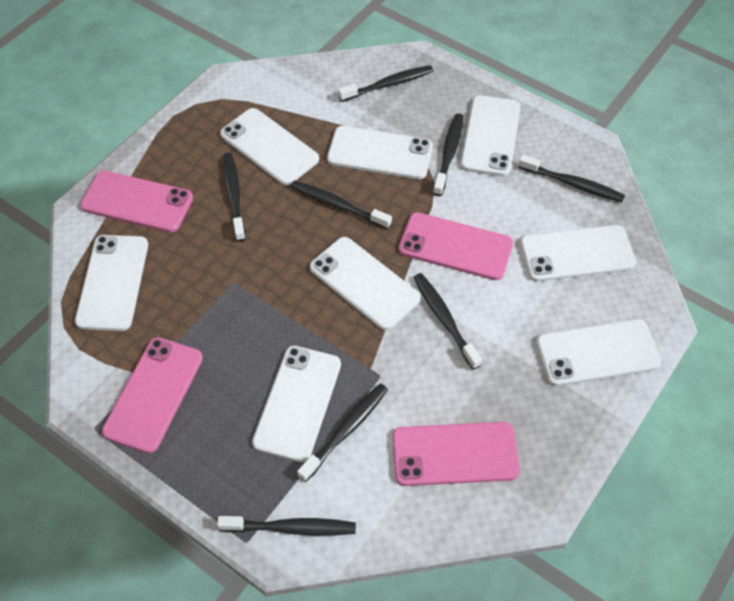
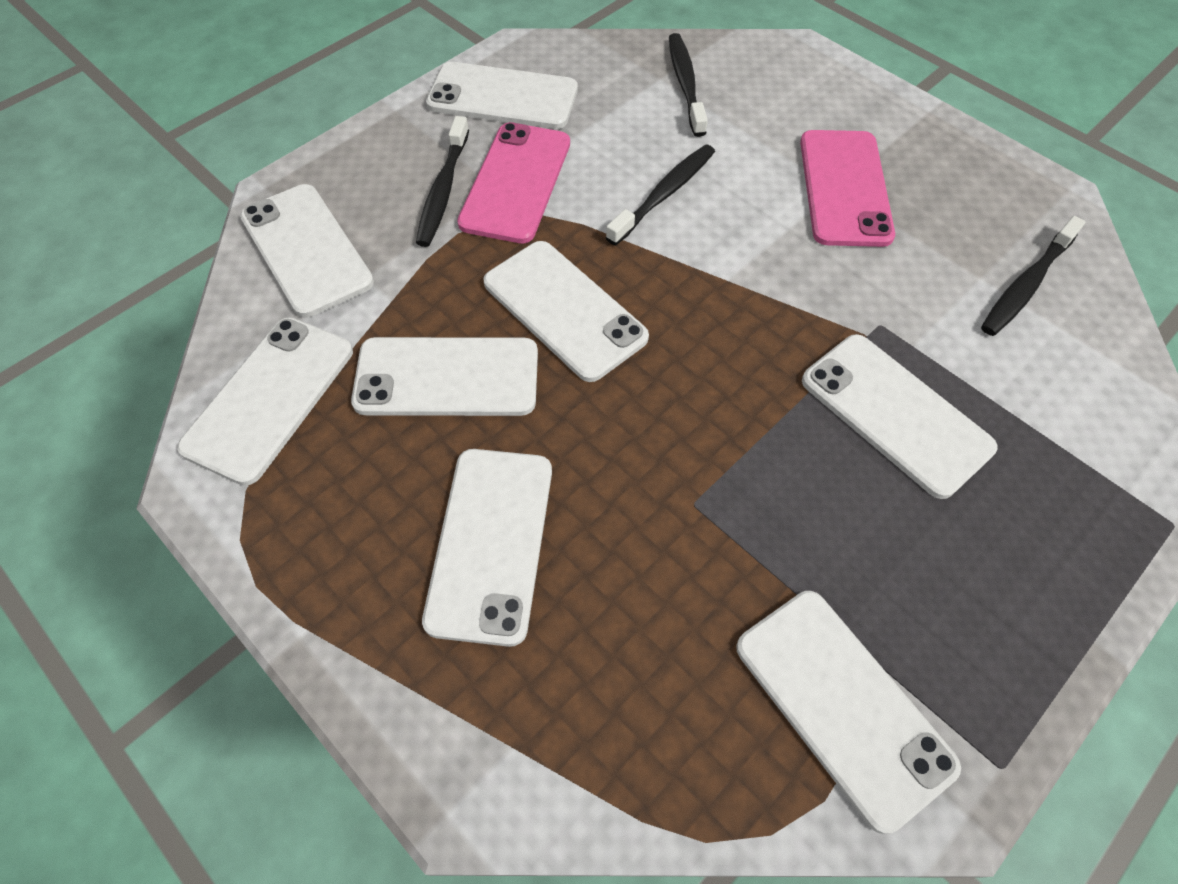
black toothbrush: [217,516,356,536] [223,153,246,242] [291,181,392,229] [297,383,388,482] [338,65,433,102] [413,273,482,370] [433,113,464,196] [518,155,625,202] = 8 -> [416,116,469,247] [606,144,715,245] [669,33,708,137] [981,216,1085,336] = 4
pink phone: [80,171,193,232] [102,337,203,453] [392,422,520,486] [399,212,513,280] = 4 -> [457,122,570,244] [800,130,895,247] = 2

